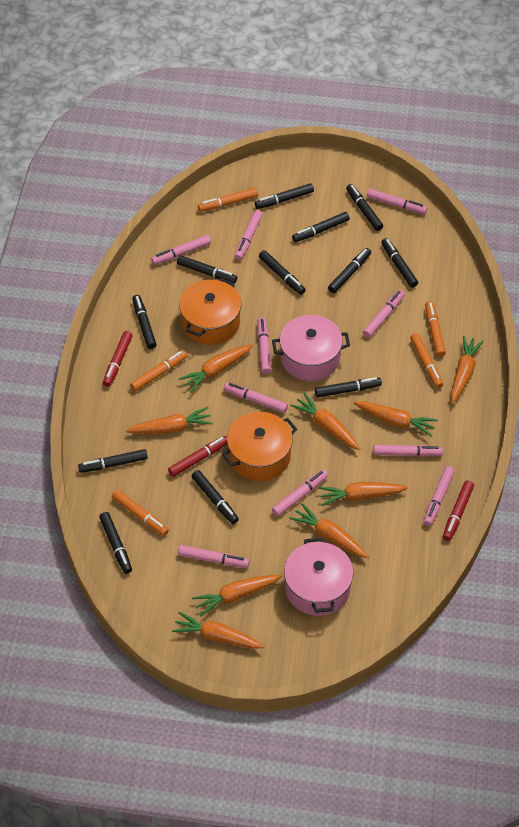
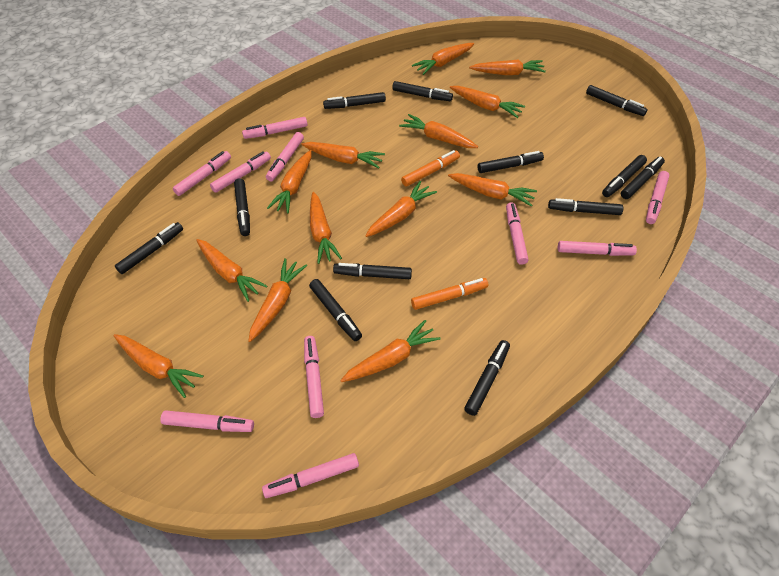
orange carrot: [126,407,213,434] [172,612,265,649] [179,344,253,393] [192,575,282,617] [289,503,369,558] [290,393,361,450] [318,482,408,506] [353,401,438,437] [451,336,484,404] = 9 -> [114,334,204,398] [196,239,267,302] [248,258,307,342] [267,150,311,213] [301,142,385,168] [310,192,342,264] [340,320,441,382] [365,181,437,237] [399,114,478,148] [412,43,474,75] [448,173,537,207] [450,86,525,118] [469,59,546,75] = 13
orange marker: [112,490,169,536] [130,350,187,391] [198,188,258,212] [410,333,443,388] [425,301,446,357] = 5 -> [401,150,460,186] [411,278,488,310] = 2
orange pot: [179,278,241,345] [222,412,297,481] = 2 -> none = 0
pink pot: [272,315,350,381] [284,538,353,616] = 2 -> none = 0
red marker: [103,331,133,387] [168,436,227,477] [443,481,474,541] = 3 -> none = 0

